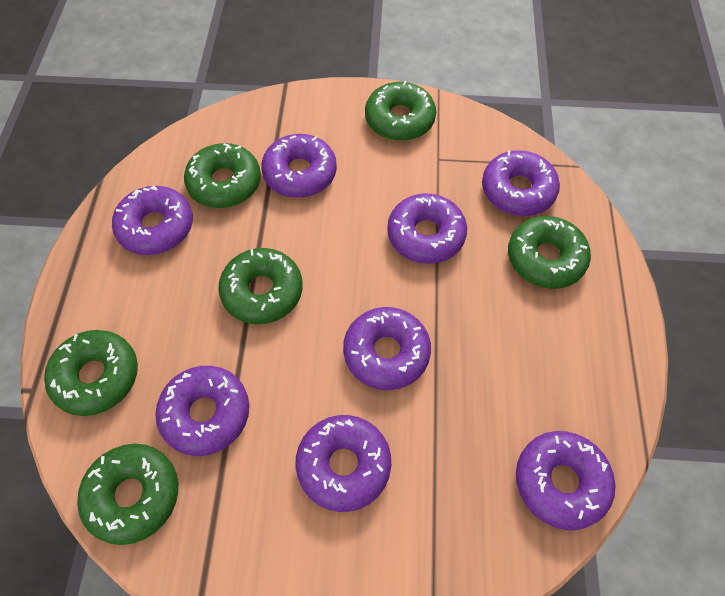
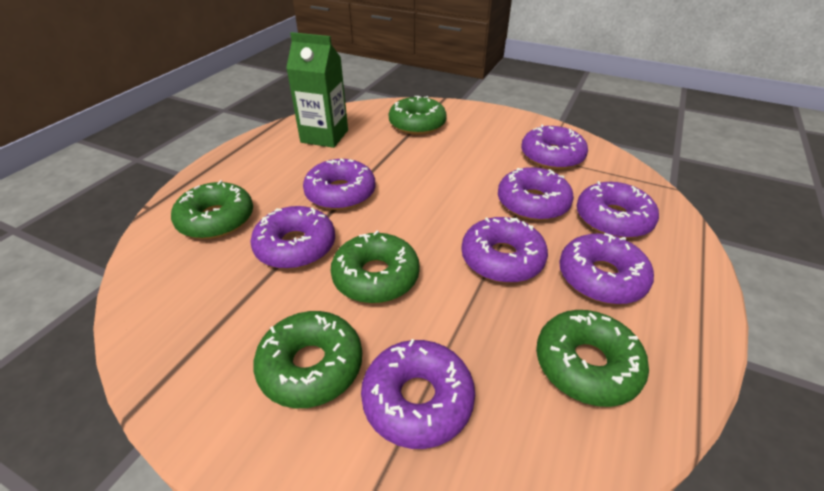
green carton: none = 0 -> [286,32,348,148] = 1
green donut: [44,330,138,416] [77,444,178,545] [184,143,261,208] [218,248,303,324] [365,81,436,141] [508,216,591,289] = 6 -> [171,180,253,239] [253,311,362,408] [330,231,420,304] [389,96,447,135] [536,310,649,407] = 5

